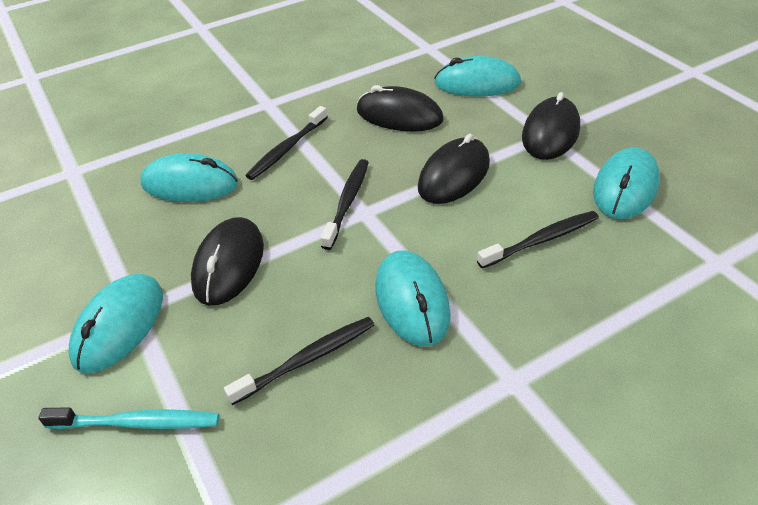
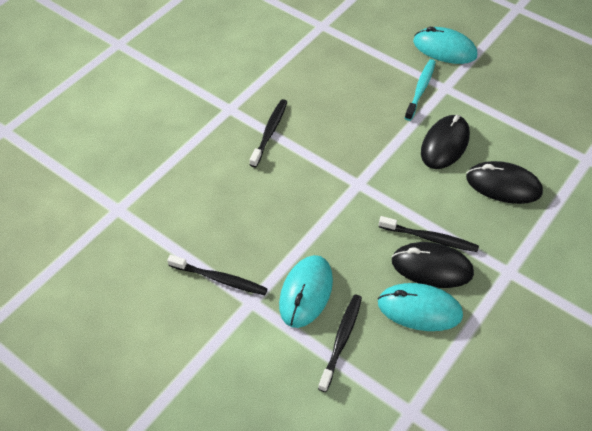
black mouse: [191,217,264,305] [357,85,444,131] [418,134,490,204] [522,92,580,160] = 4 -> [392,242,474,288] [421,115,470,169] [466,161,543,204] = 3
turquoise mouse: [69,274,163,373] [140,153,238,202] [375,250,451,346] [434,56,521,97] [593,147,660,219] = 5 -> [279,255,333,328] [378,283,463,331] [413,27,477,64] = 3

